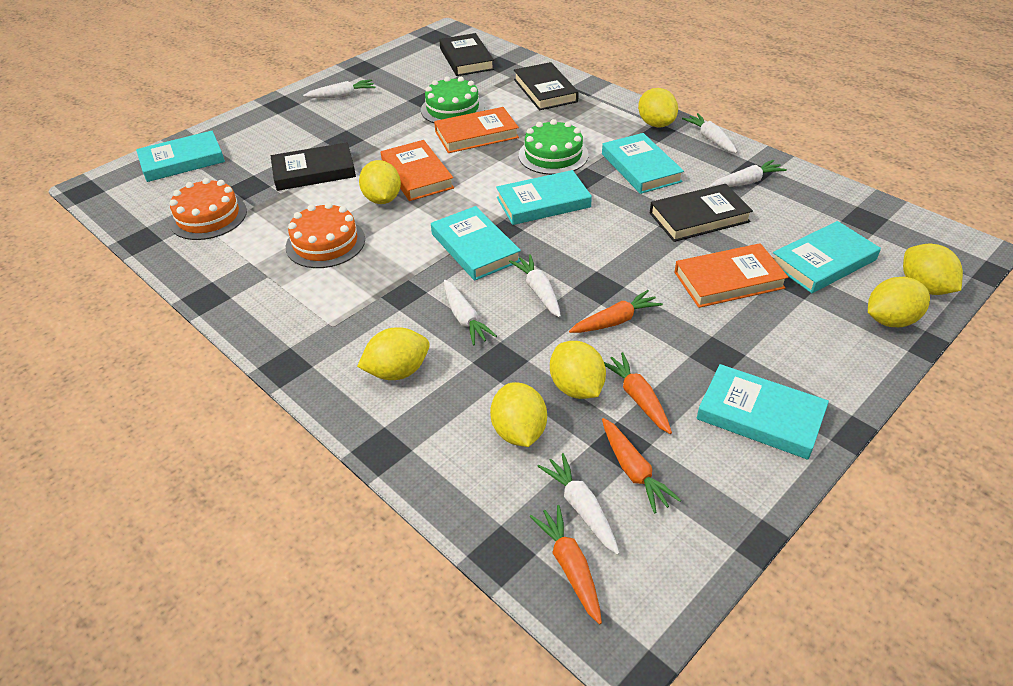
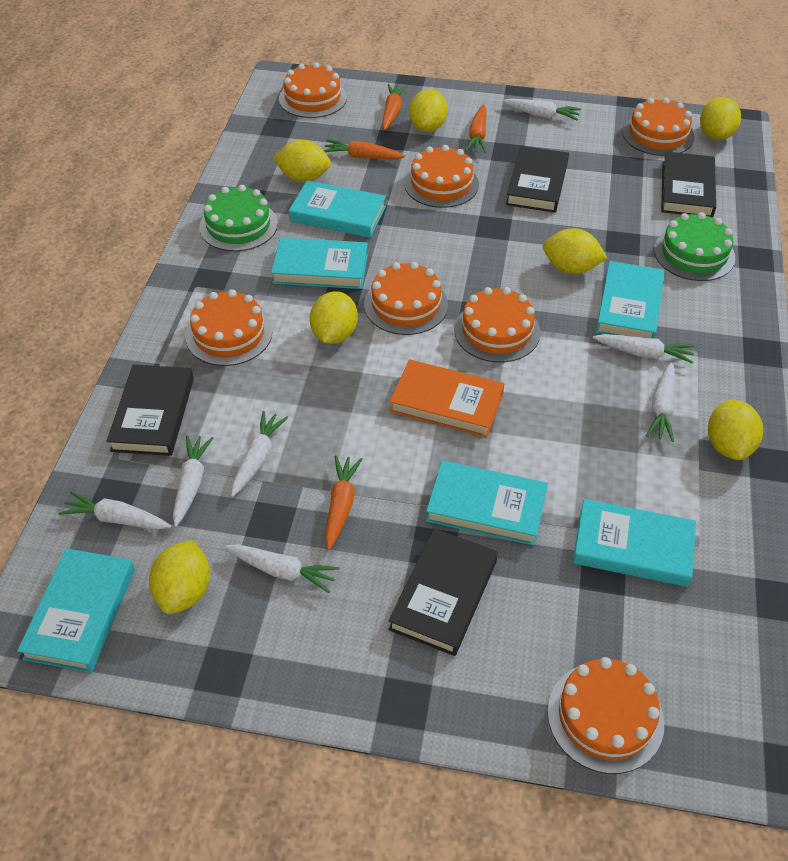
orange book: [381,140,454,201] [434,107,519,153] [675,243,788,308] = 3 -> [390,359,504,438] = 1
orange cake: [169,178,247,240] [286,202,365,268] = 2 -> [186,289,272,366] [279,62,347,118] [364,262,448,335] [404,145,479,208] [454,287,541,363] [547,657,664,774] [622,98,694,156] = 7
white carrot: [303,79,375,98] [444,280,497,346] [509,254,561,317] [537,453,620,555] [682,113,737,153] [710,160,787,187] = 6 -> [58,491,171,530] [173,435,213,527] [224,544,339,593] [231,411,288,497] [502,98,581,120] [593,334,695,364] [646,362,675,442] = 7

